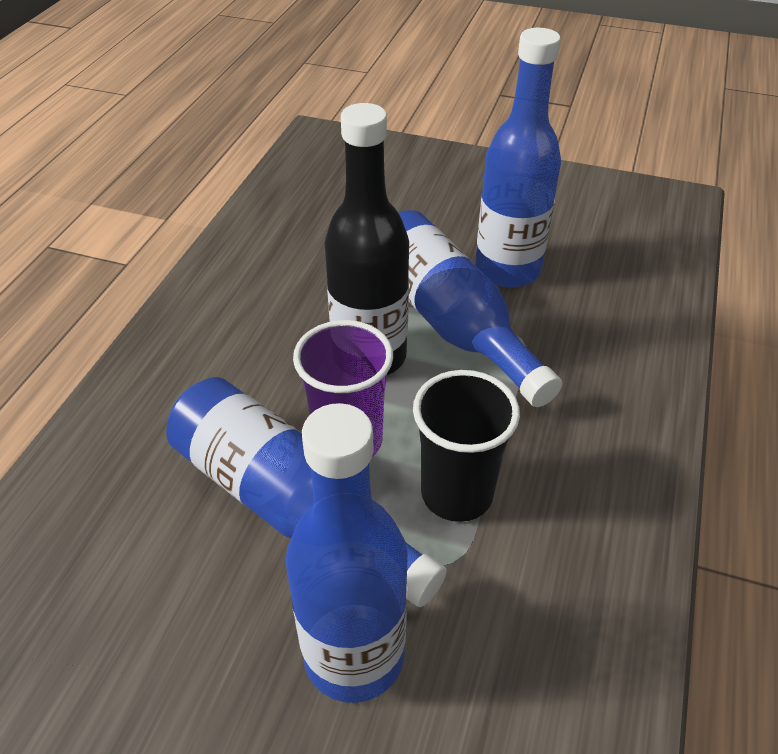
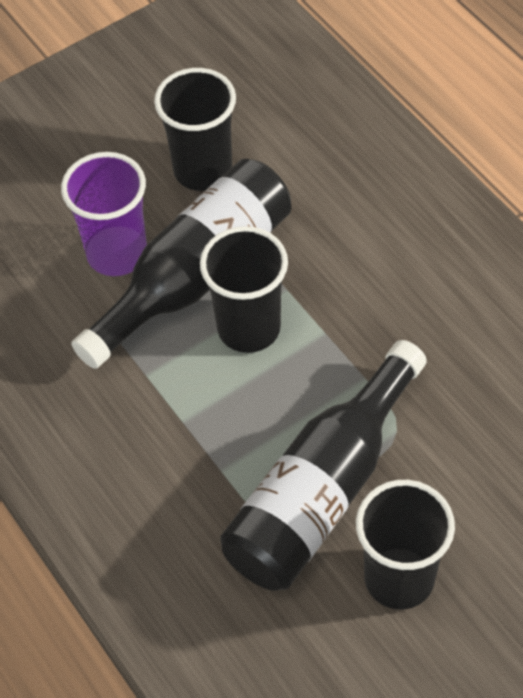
black bottle: [325,103,409,375] = 1 -> [71,159,291,369] [220,340,427,590] = 2
black cup: [413,370,520,522] = 1 -> [154,68,236,191] [200,226,288,353] [356,480,455,609] = 3
blue bottle: [166,377,447,607] [286,403,408,703] [399,210,562,407] [475,28,561,288] = 4 -> none = 0

